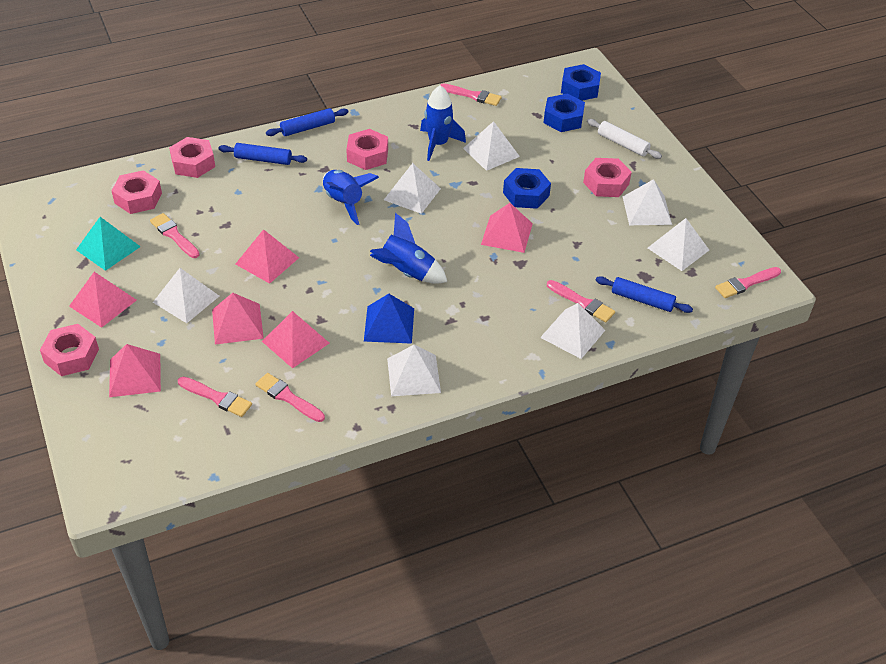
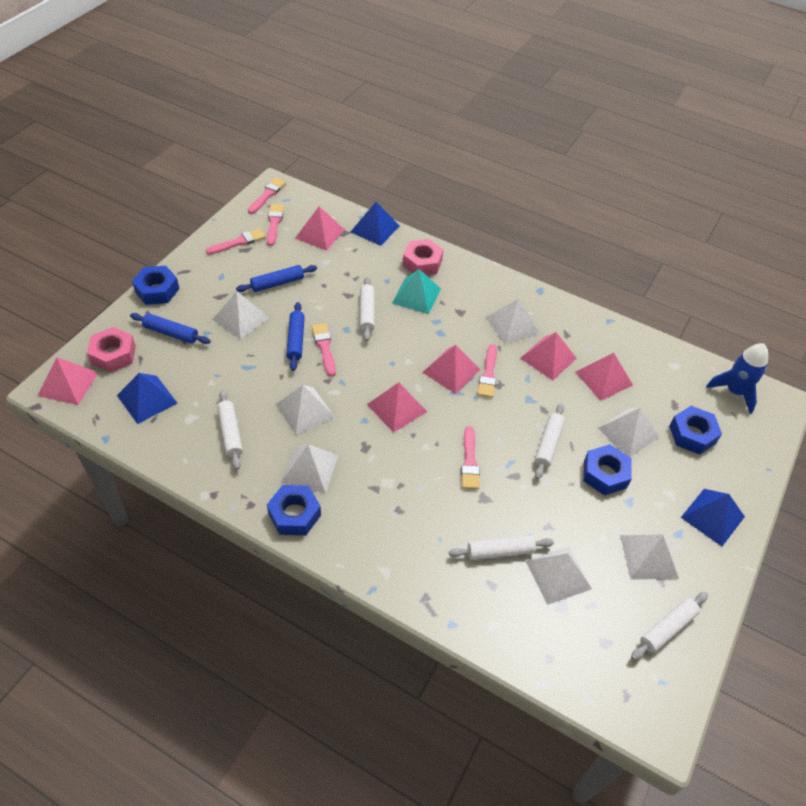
blue nut: [503,168,551,209] [544,94,585,132] [561,64,601,101] = 3 -> [132,266,179,305] [267,485,321,535] [583,444,632,495] [669,406,722,454] = 4
blue pyramid: [364,294,414,344] = 1 -> [117,373,177,424] [351,202,400,246] [681,489,745,546] = 3
blue rocket: [323,170,379,225] [370,213,447,284] [420,85,466,161] = 3 -> [706,343,768,414] = 1
pink nut: [40,324,99,376] [112,170,162,214] [169,137,215,178] [346,129,388,170] [583,158,632,197] = 5 -> [87,327,136,373] [403,239,443,275] = 2
white rolling pin: [587,119,662,159] = 1 -> [217,390,243,470] [360,276,375,341] [449,535,554,560] [535,403,565,479] [631,592,708,660] = 5

